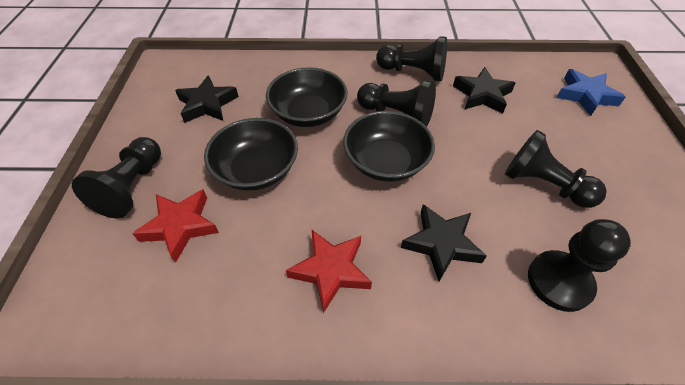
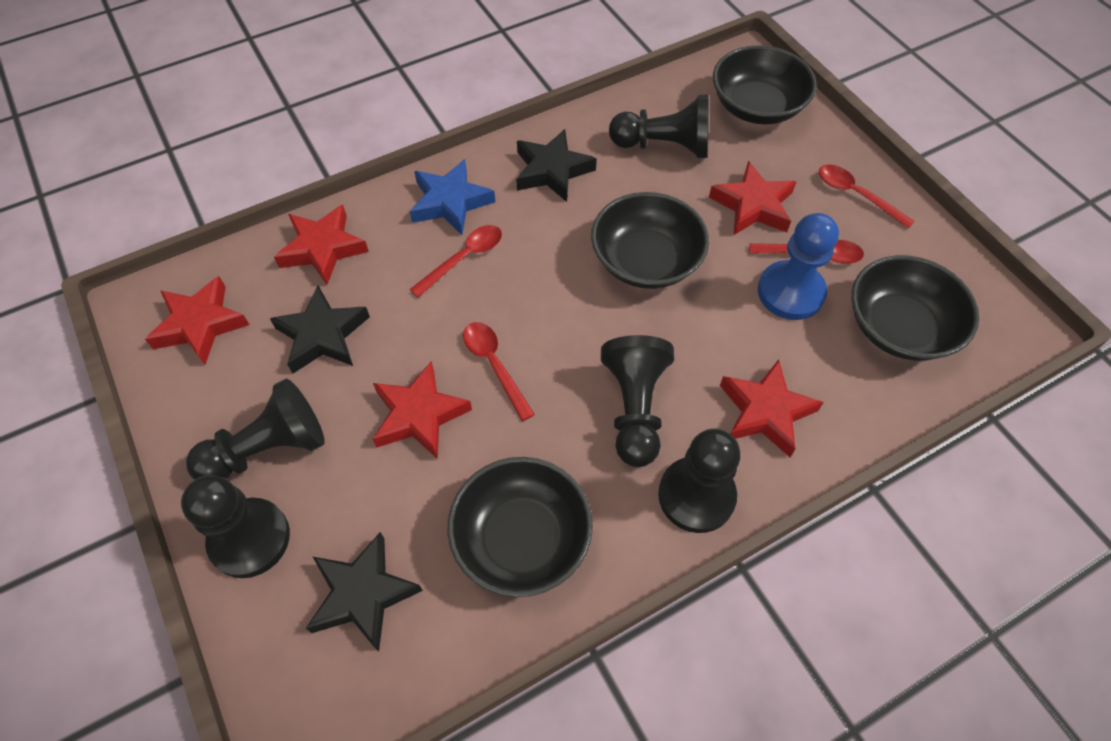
black bowl: [204,118,298,191] [266,67,348,127] [343,111,435,182] = 3 -> [448,457,593,597] [591,192,709,289] [713,45,817,125] [852,255,979,361] = 4
blue pawn: none = 0 -> [758,213,839,320] = 1
red spoon: none = 0 -> [410,225,502,297] [463,322,535,421] [749,240,864,264] [819,164,915,229] = 4
red star: [133,189,219,262] [286,230,372,313] = 2 -> [145,276,249,364] [274,205,369,285] [373,361,472,459] [709,161,797,235] [720,359,824,457] = 5

